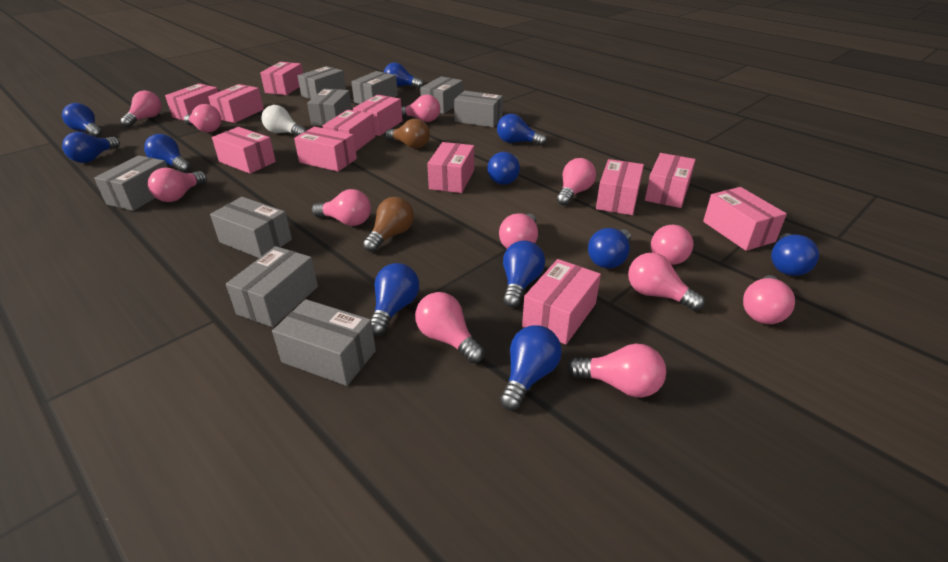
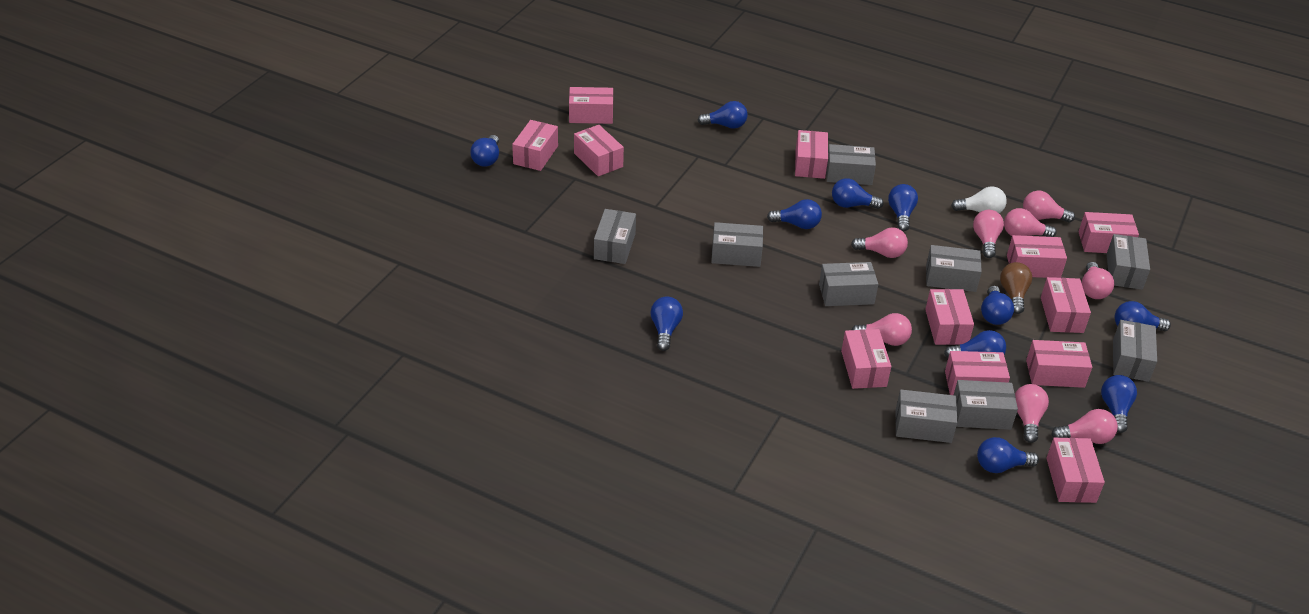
brown light bulb: [363,197,414,252] [385,119,430,148] = 2 -> [1000,262,1032,314] = 1
pink light bulb: [121,91,162,127] [148,167,207,202] [184,104,222,132] [312,189,371,226] [402,95,440,122] [415,292,484,363] [499,213,538,249] [557,158,596,206] [567,344,666,397] [628,253,705,311] [651,225,694,265] [743,275,795,324] = 12 -> [851,228,908,258] [852,313,912,346] [973,210,1004,258] [1004,208,1057,237] [1015,384,1049,443] [1023,191,1075,223] [1051,409,1118,444] [1082,262,1114,299] = 8

